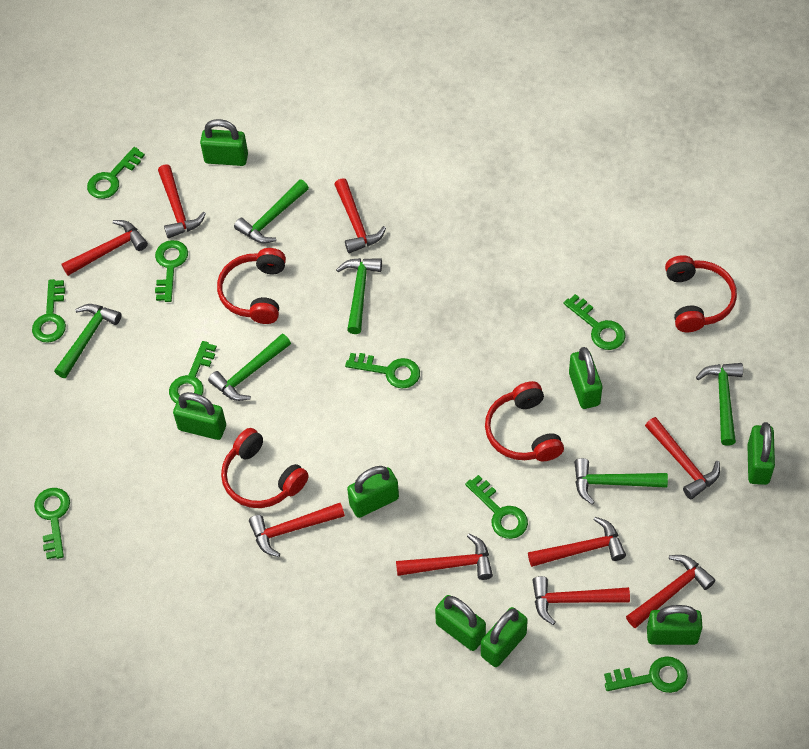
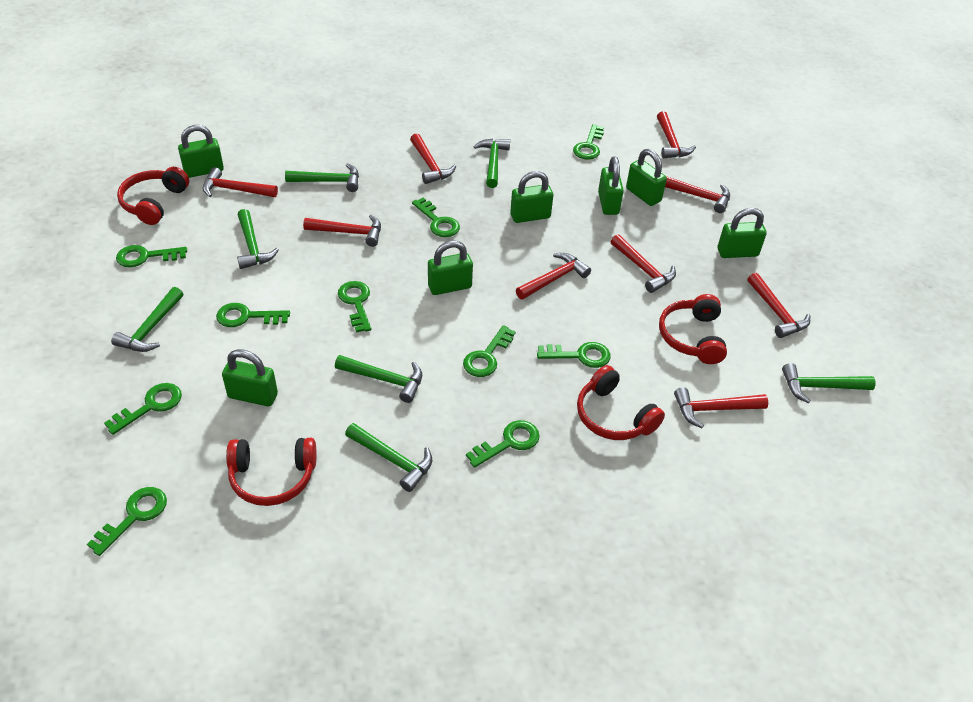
green hammer: [54,304,121,378] [208,334,291,401] [234,179,309,243] [336,258,382,334] [574,458,668,505] [696,363,743,446] = 6 -> [111,287,183,352] [237,209,279,269] [285,163,359,192] [335,355,422,403] [345,423,432,492] [473,139,510,188] [782,363,876,403] = 7
green key: [32,279,66,343] [34,488,70,559] [87,147,145,199] [155,240,188,302] [169,341,217,403] [345,353,420,389] [465,475,528,539] [563,294,626,350] [604,656,688,693] = 9 -> [87,487,167,556] [104,383,182,435] [116,245,187,267] [216,303,290,327] [338,281,372,333] [412,198,460,237] [463,325,516,377] [466,420,540,468] [537,342,611,368] [573,124,604,160] = 10
green padlock: [173,392,226,440] [200,119,248,166] [347,466,399,518] [435,595,486,651] [481,607,528,667] [569,347,602,409] [647,605,702,645] [747,422,775,485] = 8 -> [178,125,224,178] [222,349,278,406] [428,241,473,295] [510,171,553,223] [598,156,624,215] [626,149,667,206] [718,208,767,258] = 7

